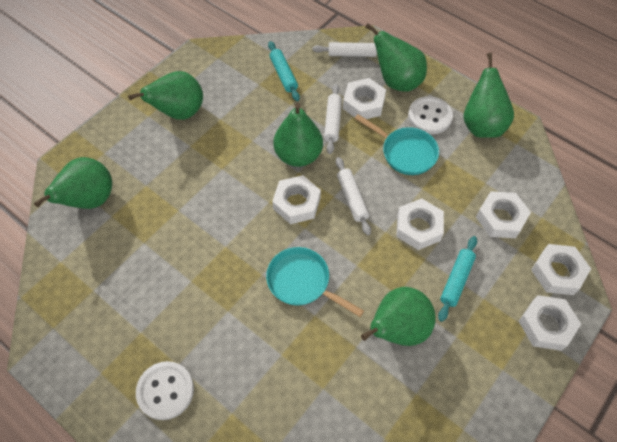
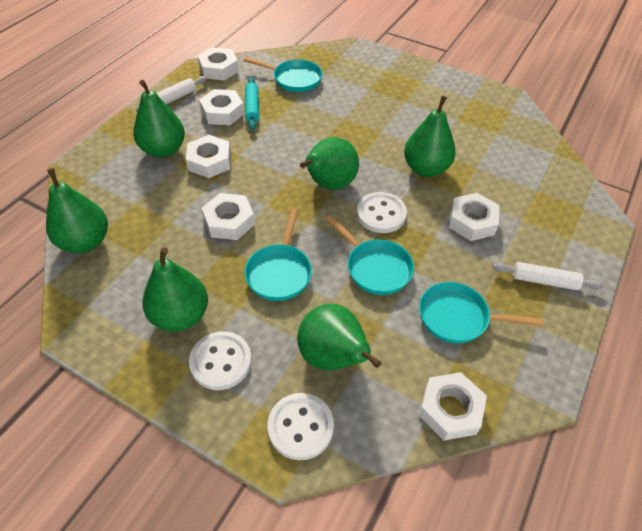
turquoise pan: [266,247,364,317] [354,114,439,175] = 2 -> [243,57,323,92] [245,209,312,301] [326,215,414,295] [419,282,543,344] = 4
turquoise rolling pin: [268,41,300,101] [438,236,477,322] = 2 -> [245,77,259,130] = 1
white button: [136,361,194,420] [408,96,453,134] = 2 -> [189,331,252,390] [268,393,334,460] [357,192,407,233] = 3
white rolling pin: [312,42,377,57] [324,84,342,154] [336,157,371,235] = 3 -> [136,76,207,111] [493,262,604,291] = 2

